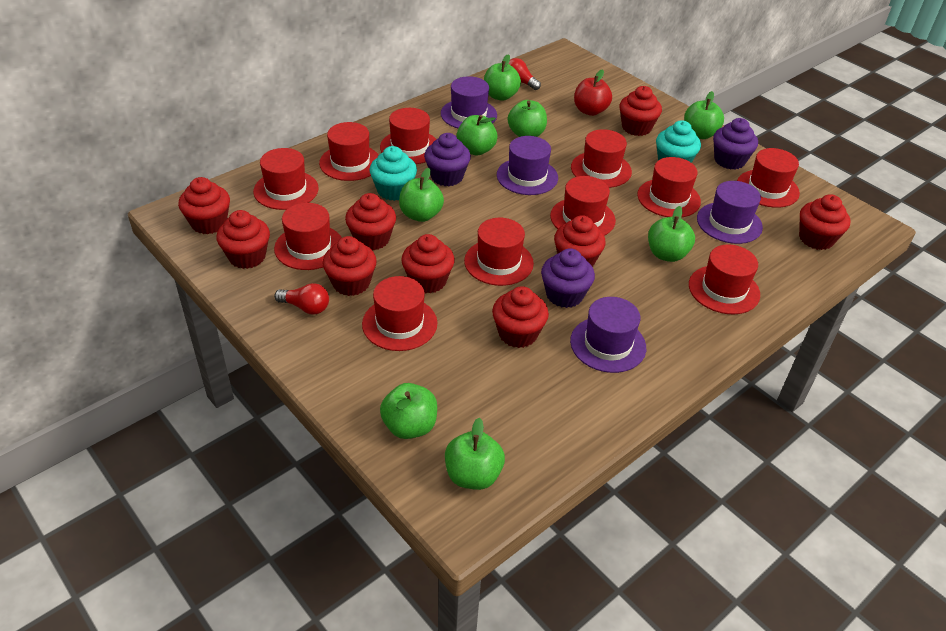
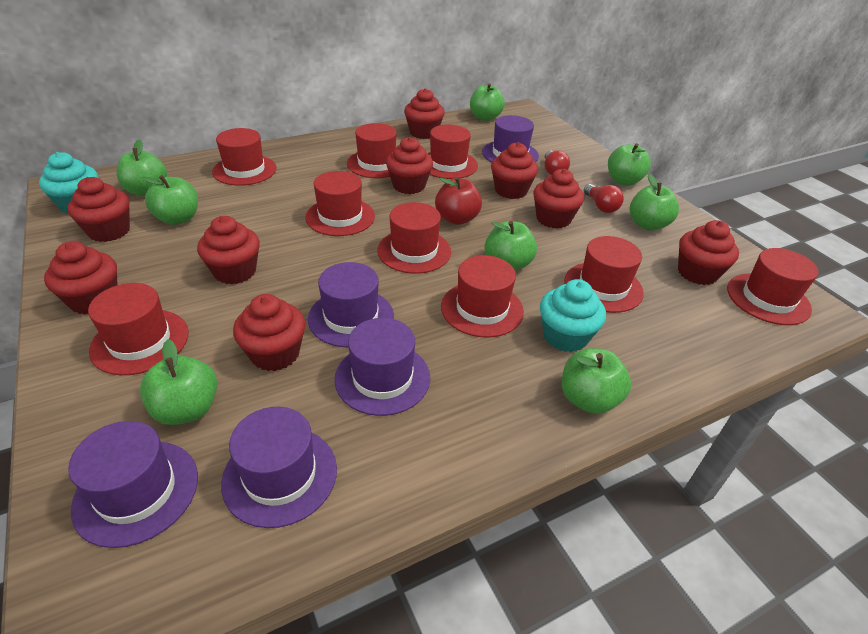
purple cupcake: [424,133,471,186] [541,248,595,308] [713,118,758,170] = 3 -> none = 0
purple hat: [441,76,497,129] [497,136,558,195] [570,297,646,373] [697,181,763,244] = 4 -> [68,421,198,548] [221,407,337,528] [308,262,394,347] [335,318,430,416] [482,115,539,162] = 5
red hat: [253,148,319,210] [274,203,342,270] [319,122,379,181] [362,276,437,351] [380,108,437,164] [464,218,534,286] [550,176,616,236] [571,129,632,188] [637,157,701,217] [689,245,760,314] [737,148,800,208] = 11 -> [88,283,189,375] [212,128,277,186] [305,171,375,236] [347,123,397,178] [377,202,451,274] [428,124,478,179] [441,255,524,338] [564,236,644,313] [727,248,818,325] = 9

